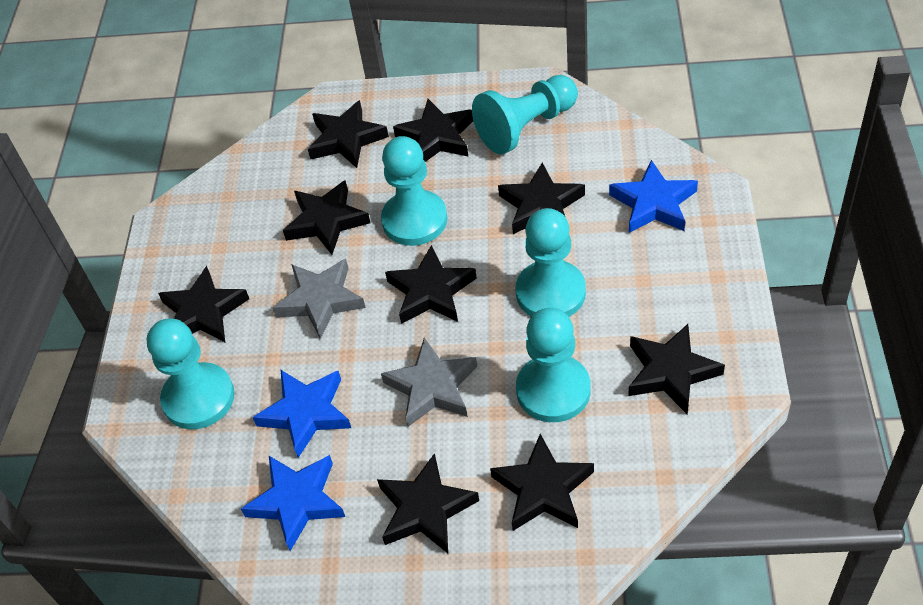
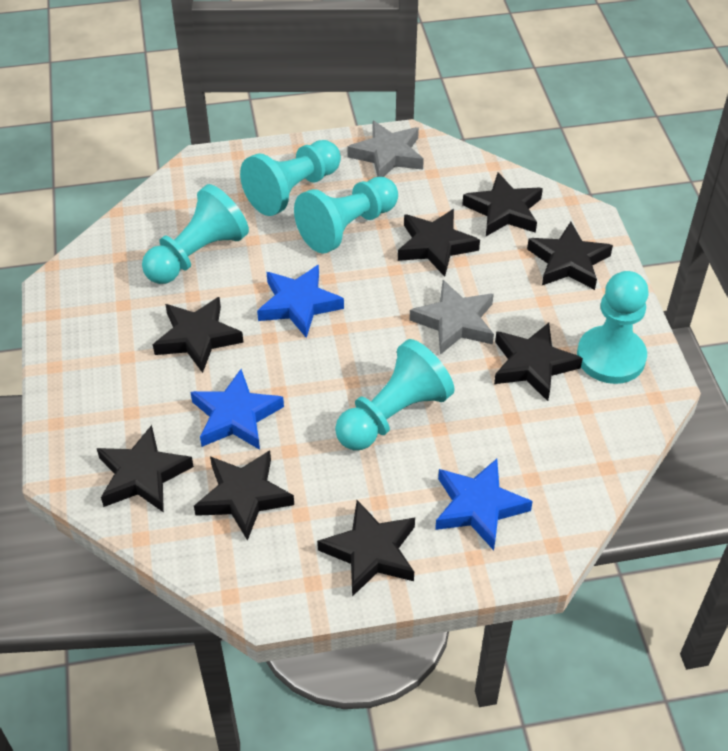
black star: [158,266,249,342] [283,180,370,255] [308,100,389,168] [377,453,479,553] [385,245,477,324] [393,99,473,162] [490,434,594,531] [498,163,585,234] [628,324,725,414] = 9 -> [97,425,194,513] [153,297,244,373] [194,450,294,541] [317,500,415,596] [398,209,480,277] [462,173,543,236] [494,323,583,401] [527,222,613,290] = 8

